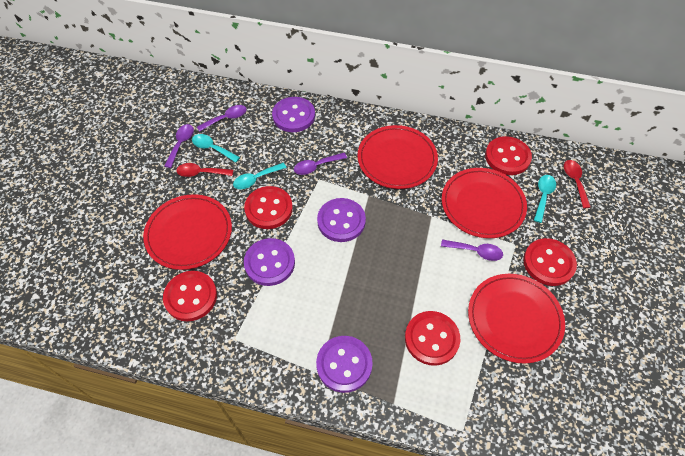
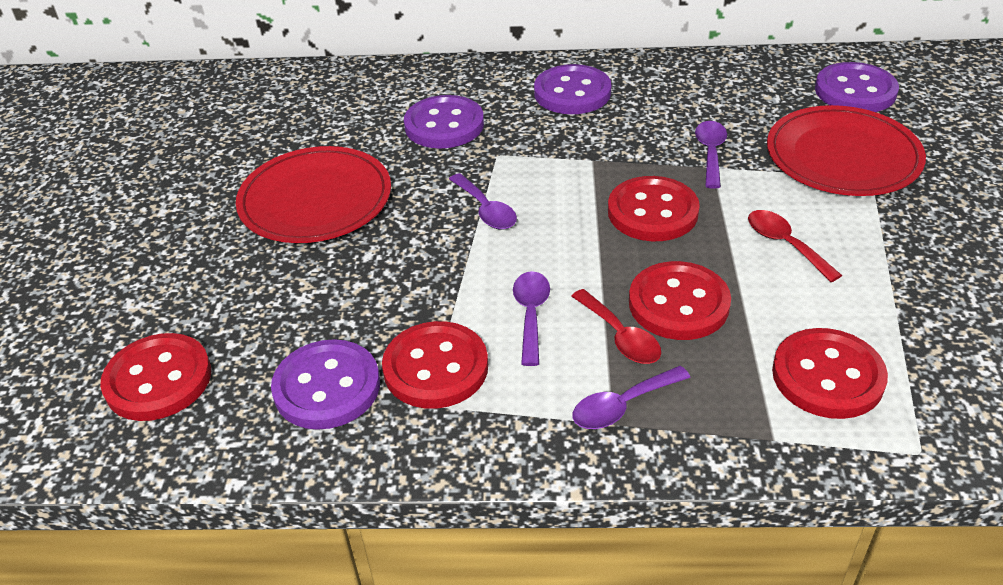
red plate: [143,194,232,270] [358,125,438,189] [442,168,527,238] [468,274,565,364] = 4 -> [236,146,391,243] [767,105,926,196] = 2
turquoise spoon: [192,134,240,163] [233,163,287,189] [534,175,556,223] = 3 -> none = 0

